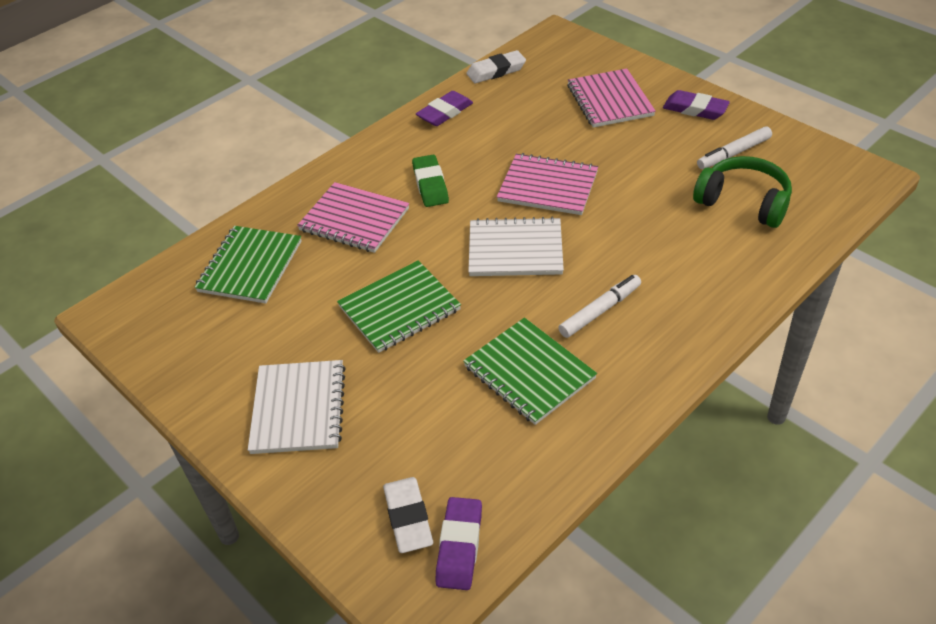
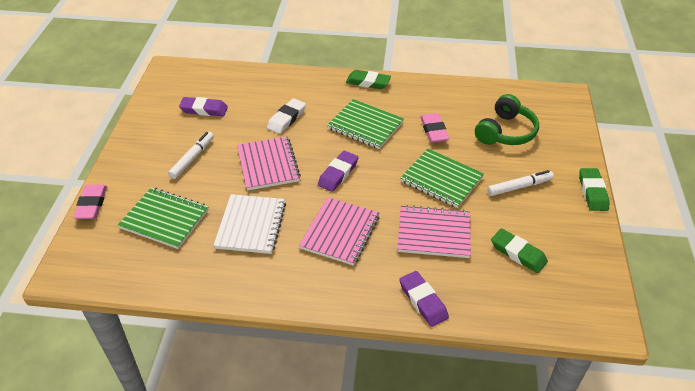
green eraser: [412,155,449,207] = 1 -> [346,70,391,89] [491,228,548,273] [579,168,610,211] = 3
pink eraser: none = 0 -> [73,185,107,219] [420,113,449,143] = 2
white eraser: [383,477,433,553] [466,50,526,83] = 2 -> [267,98,306,134] = 1
white notebook: [248,360,346,454] [468,217,564,276] = 2 -> [213,194,286,254] = 1

